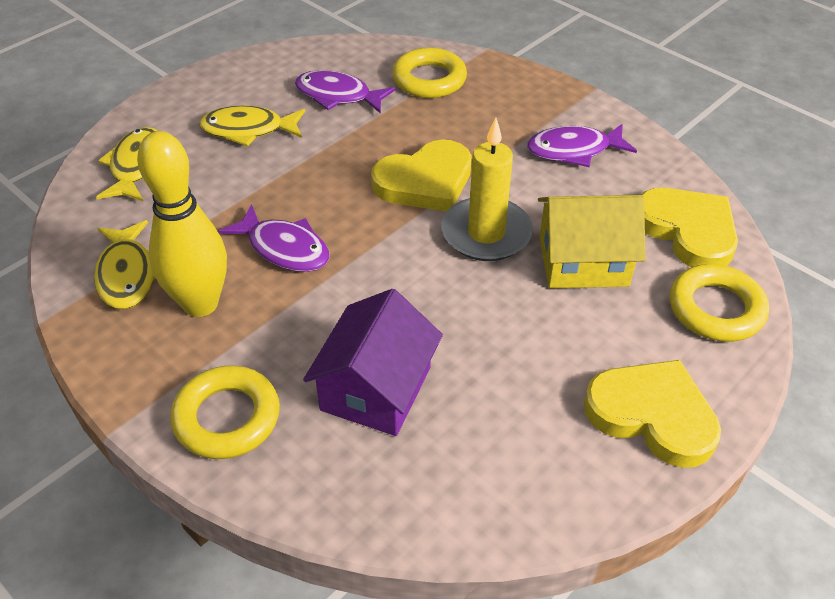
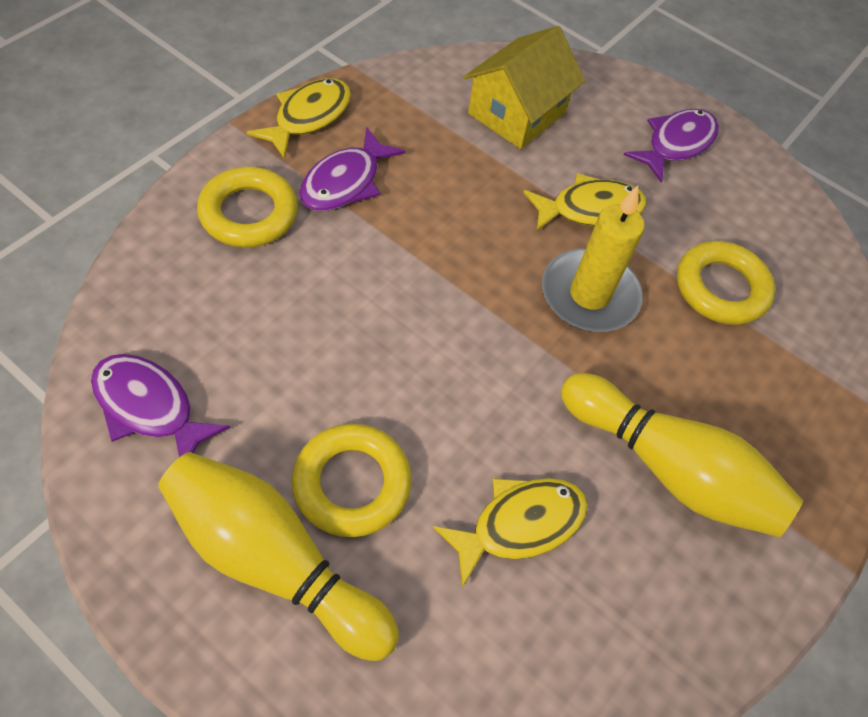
purple house: [303,289,443,436] = 1 -> none = 0
yellow bowling pin: [137,131,227,317] = 1 -> [158,452,399,661] [561,373,803,538] = 2
yellow heart: [371,139,472,212] [584,360,721,468] [641,188,738,267] = 3 -> none = 0

